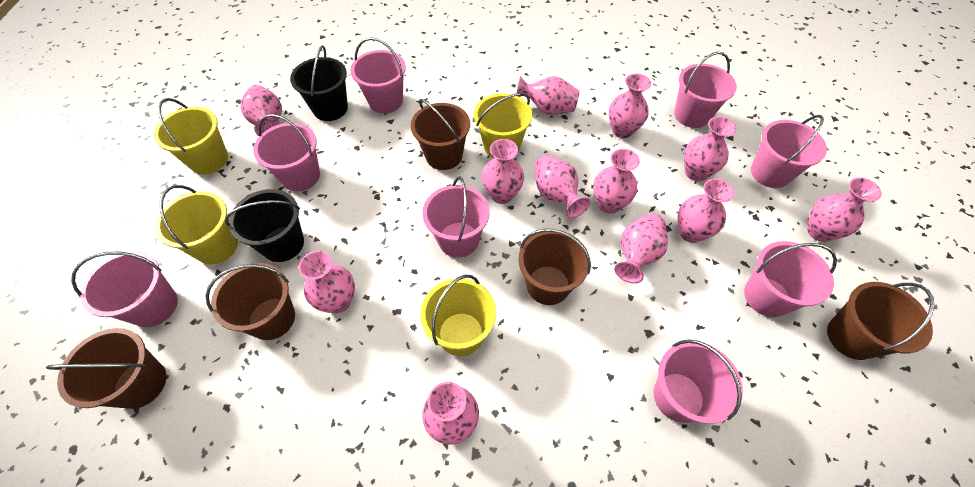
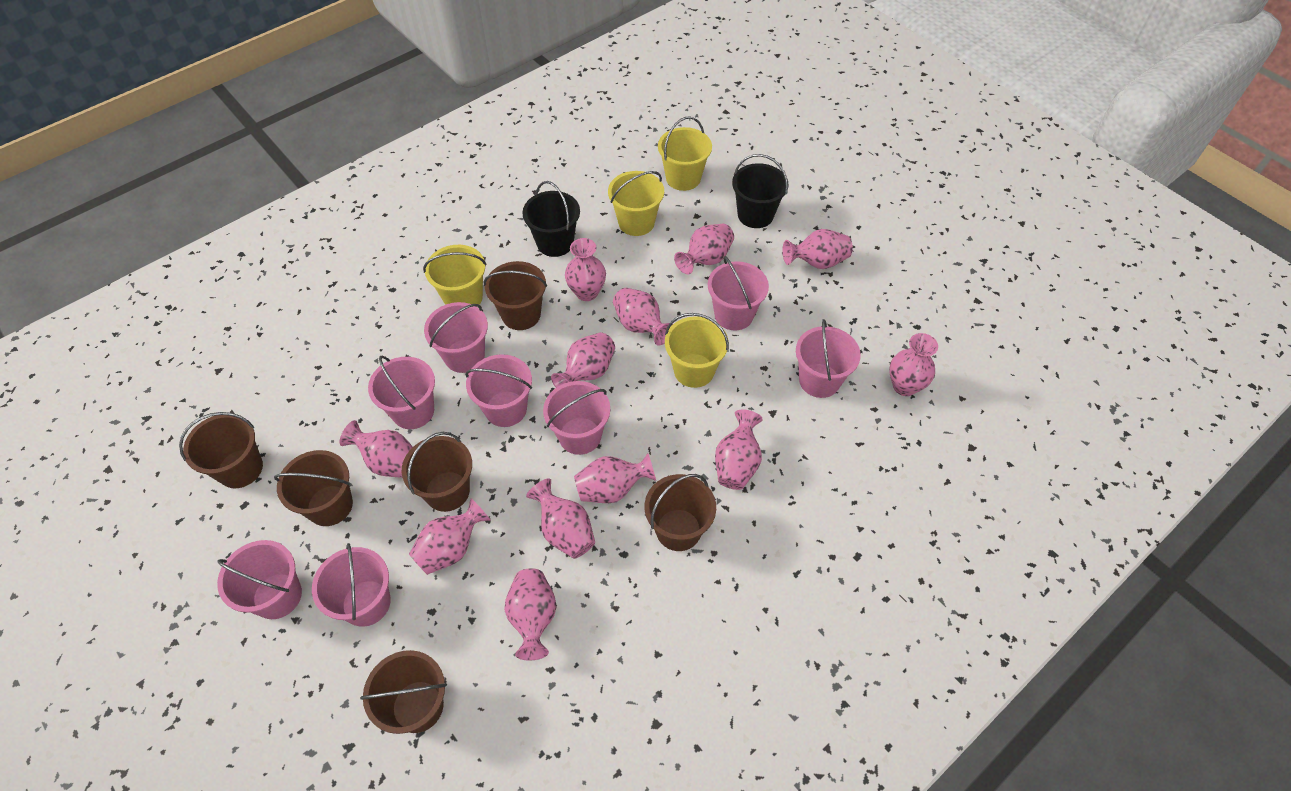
brown bucket: [46,328,166,409] [206,263,295,340] [411,99,470,170] [518,229,591,305] [827,282,935,360] = 5 -> [179,412,263,488] [274,450,353,526] [360,650,447,734] [402,432,472,512] [484,261,547,330] [645,474,716,551] = 6

